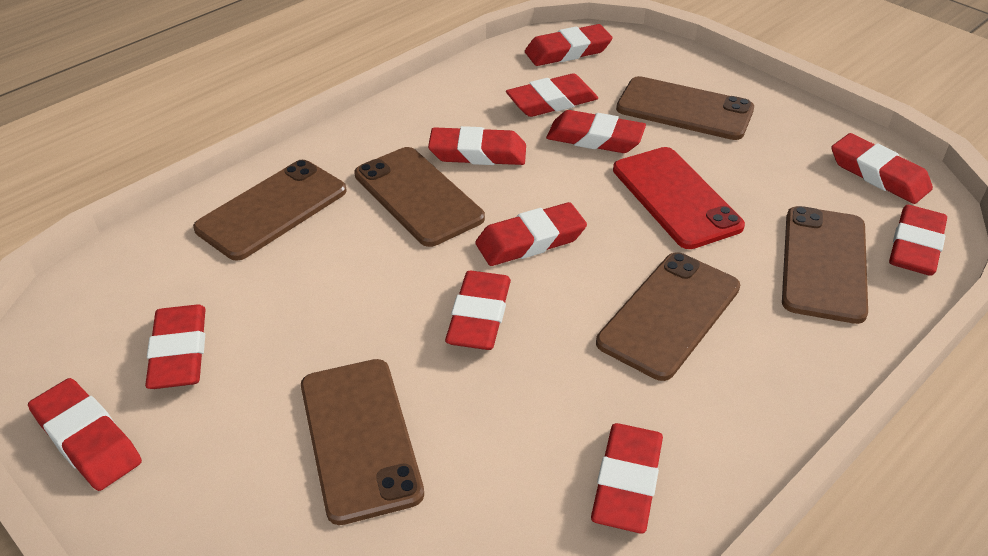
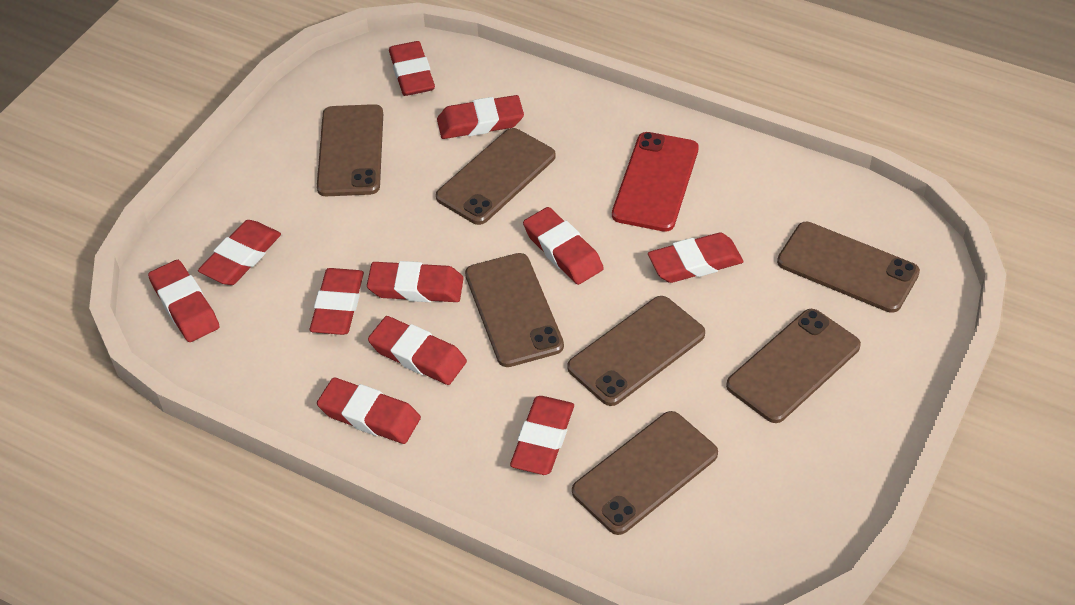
brown phone: [193,160,347,261] [301,359,424,525] [354,147,485,247] [596,252,740,381] [616,76,754,140] [782,206,868,324] = 6 -> [317,104,383,196] [436,128,556,225] [465,253,564,367] [567,296,705,406] [572,411,718,535] [726,309,861,423] [777,222,920,313] = 7

